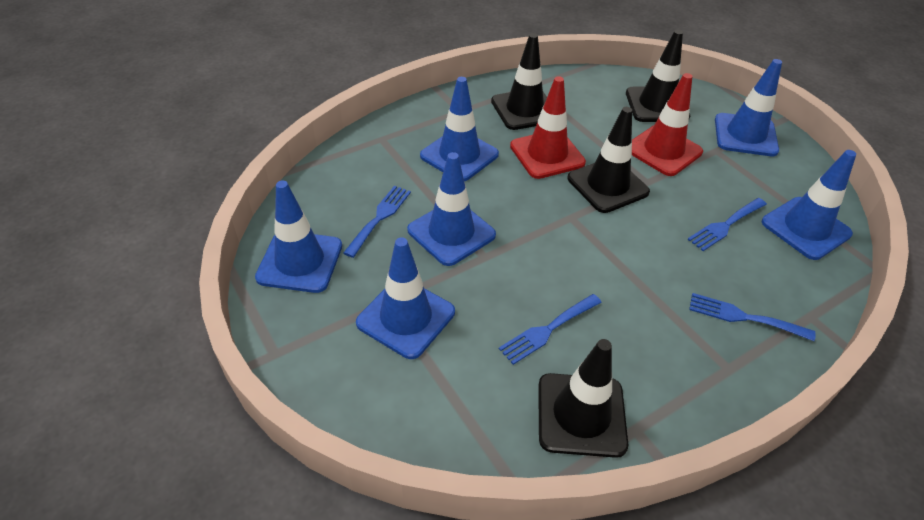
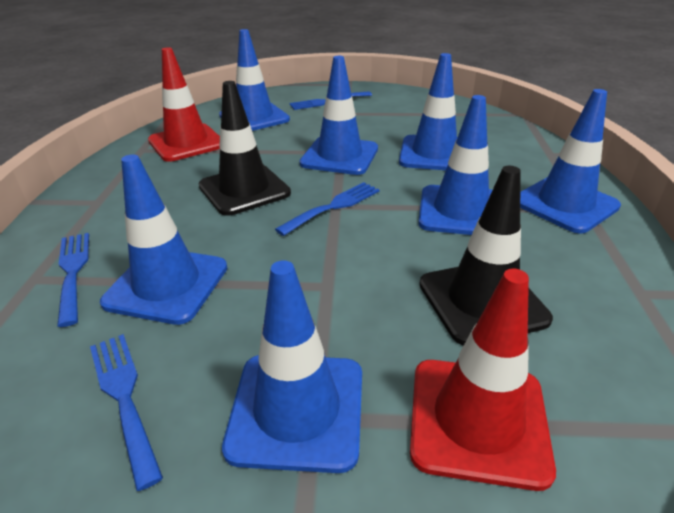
black traffic cone: [491,33,547,130] [538,339,628,458] [567,107,650,213] [626,30,690,122] = 4 -> [199,81,291,216] [419,166,553,346] = 2
blue traffic cone: [255,180,342,293] [356,237,455,359] [407,152,496,266] [420,77,499,181] [715,59,782,156] [762,150,856,260] = 6 -> [100,154,227,325] [219,29,290,131] [222,260,362,473] [300,56,378,175] [399,53,458,170] [418,95,492,235] [520,89,621,234] = 7

